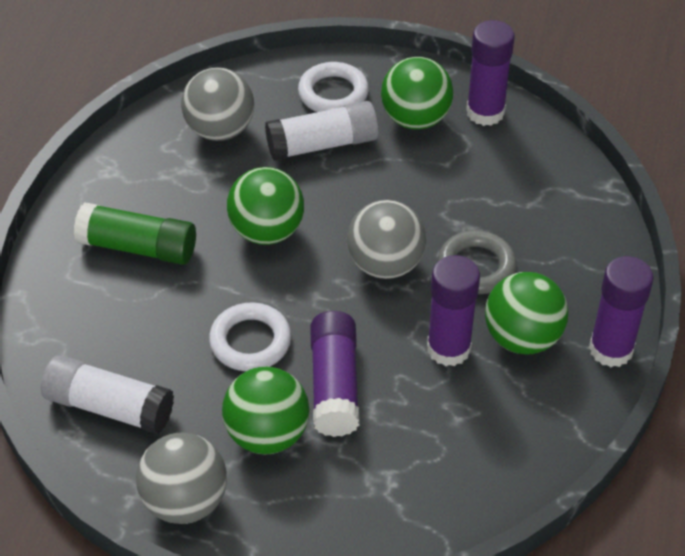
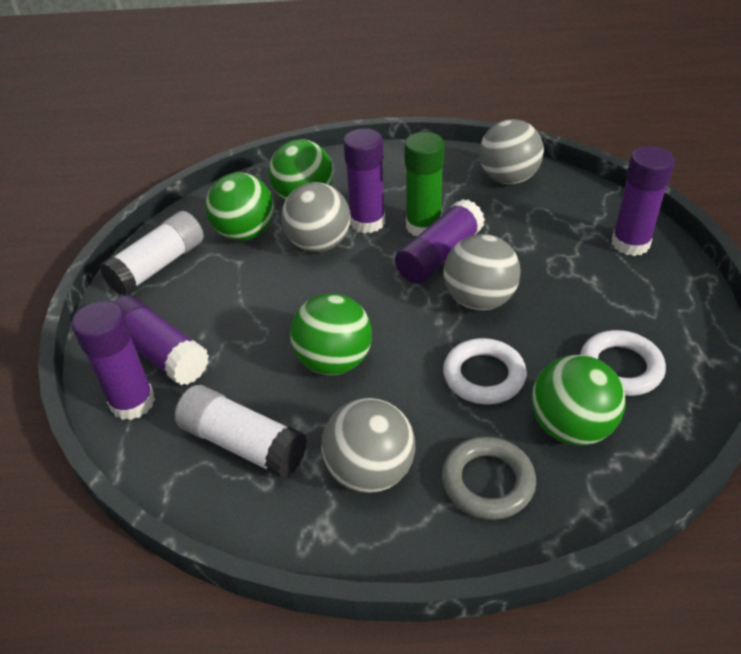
grey ball: [136,433,227,524] [181,68,254,141] [347,200,426,279] = 3 -> [281,182,351,252] [321,398,415,493] [443,234,521,311] [479,119,544,184] = 4
purple glue stick: [310,311,360,437] [427,255,480,366] [466,20,515,126] [589,256,653,367] = 4 -> [72,301,155,420] [112,296,209,385] [343,128,385,233] [395,199,485,284] [612,146,675,256] = 5

